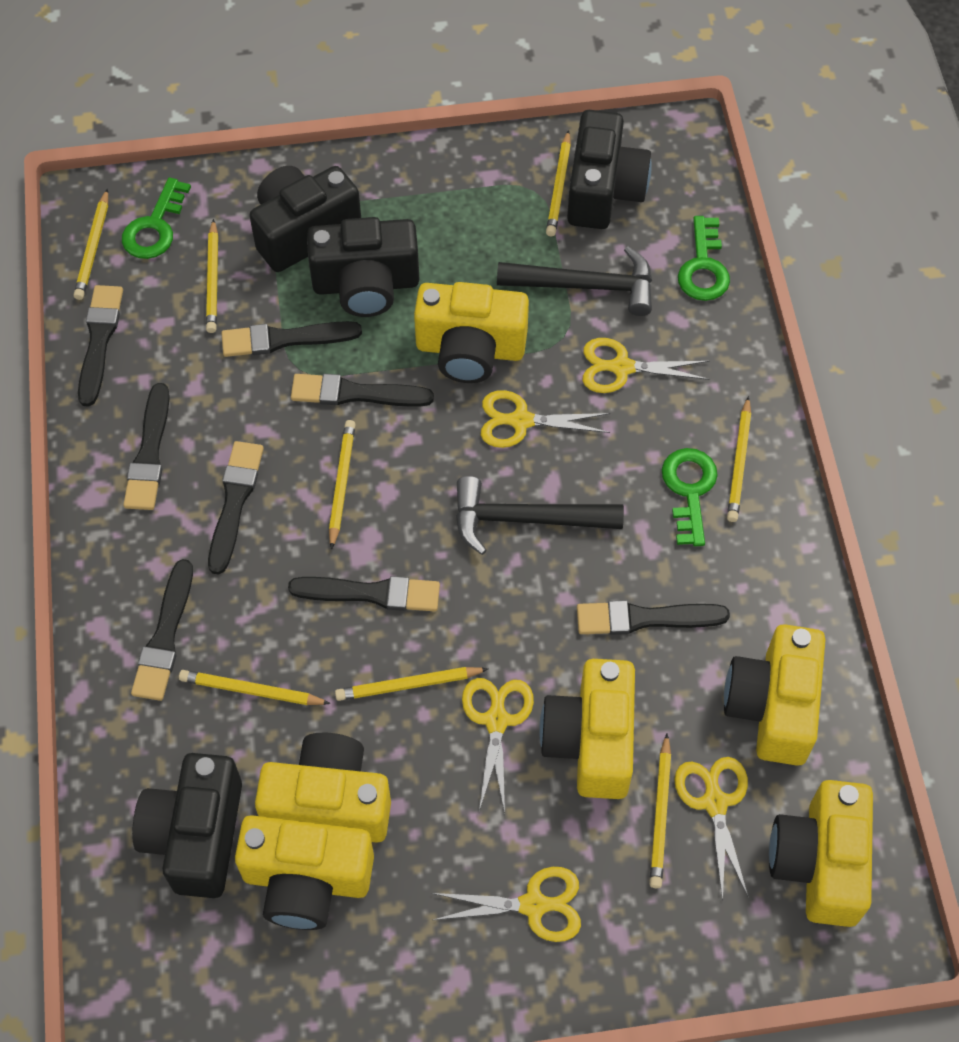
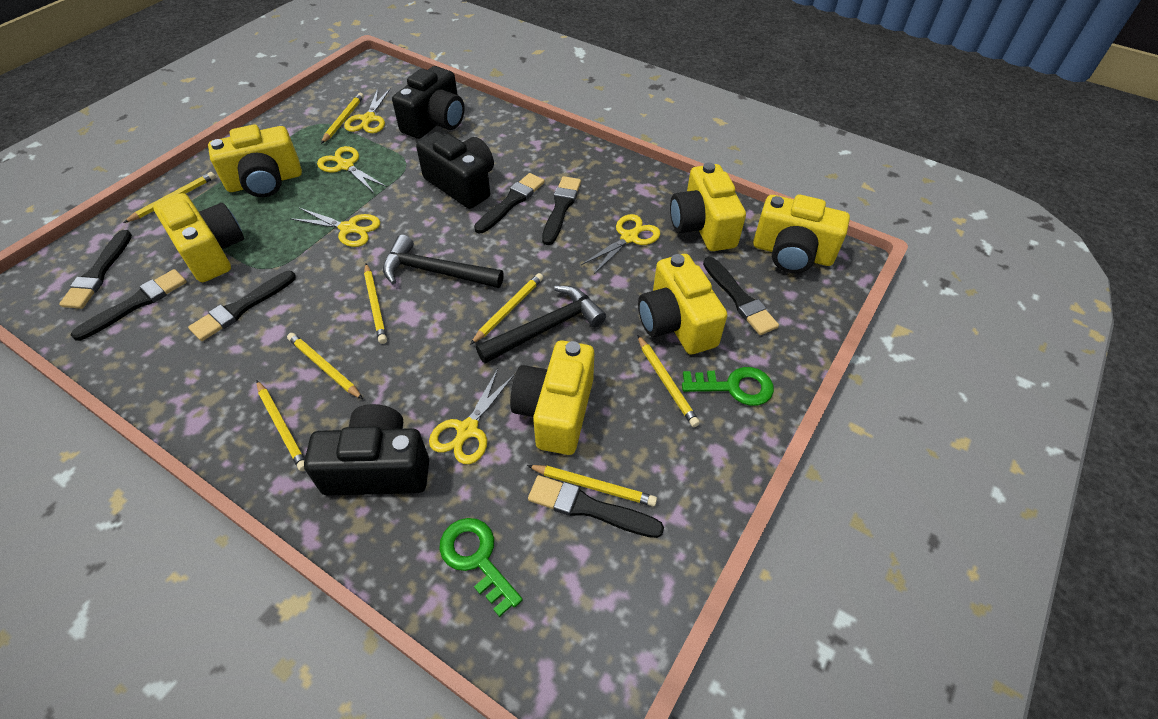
black brush: [78,285,123,406] [123,383,170,510] [131,559,193,701] [208,441,264,575] [222,321,362,357] [288,576,440,611] [291,374,434,407] [577,600,730,635] = 8 -> [59,230,132,309] [71,269,187,341] [188,271,296,341] [474,173,545,233] [528,475,664,538] [542,176,581,245] [703,257,779,335] = 7
black camera: [132,753,242,898] [249,166,361,272] [307,217,419,317] [567,110,652,229] = 4 -> [304,404,429,496] [392,66,465,139] [416,131,494,209] = 3
green key: [122,177,191,259] [662,448,718,546] [678,216,730,301] = 3 -> [439,518,523,617] [682,367,774,406] = 2

